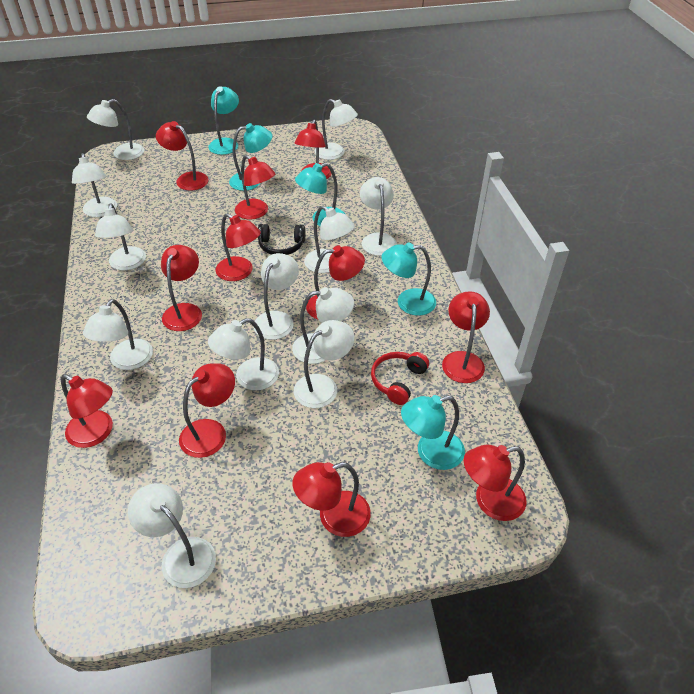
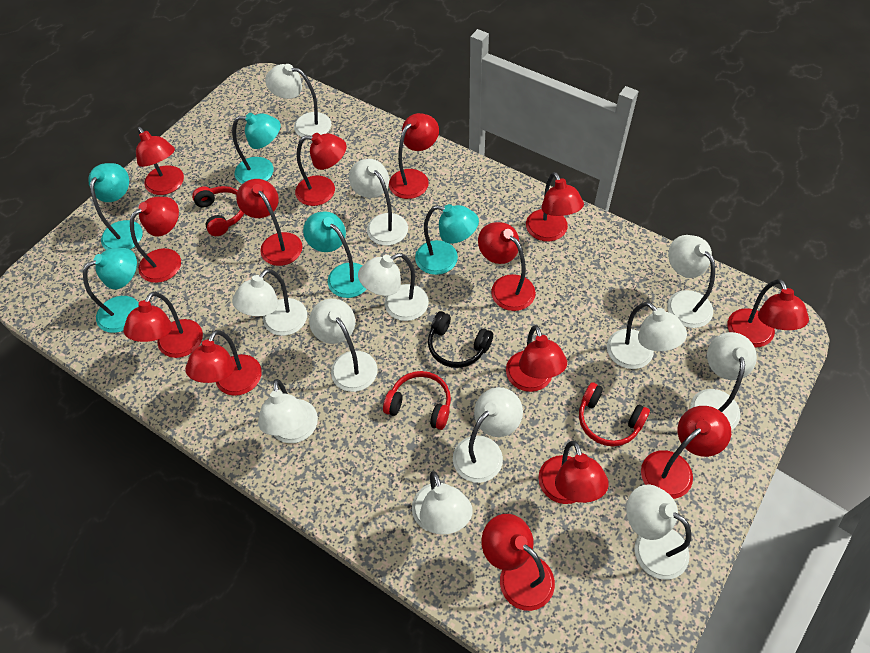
red headphones: [371,352,429,405] = 1 -> [192,186,244,236] [383,371,451,430] [579,382,650,447] = 3
red lamp: [61,374,113,448] [156,121,209,191] [161,245,202,331] [179,363,235,458] [216,213,261,281] [235,155,275,220] [292,462,371,537] [295,120,332,179] [306,245,365,319] [442,291,490,383] [464,445,527,521] = 11 -> [123,292,203,358] [130,197,181,283] [136,127,184,195] [185,330,262,396] [236,179,302,266] [295,133,346,206] [389,113,439,199] [478,222,536,311] [481,514,555,611] [506,325,567,392] [526,172,584,241] [538,441,609,504] [641,406,731,499] [728,279,809,348] = 14

